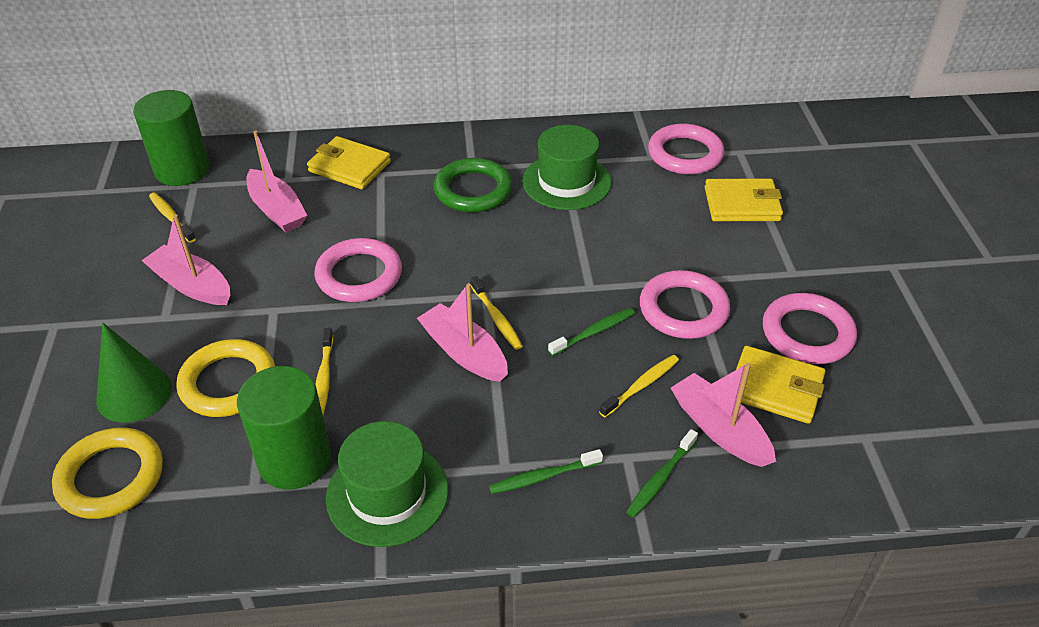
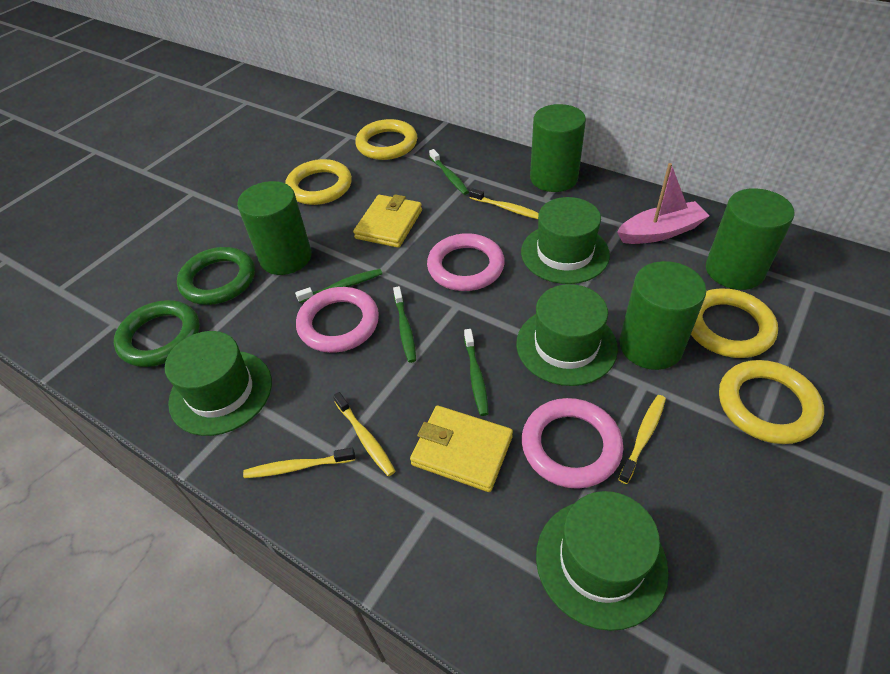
green cone: [96,323,172,423] = 1 -> none = 0
green cylinder: [133,90,210,186] [237,366,331,489] = 2 -> [237,181,312,275] [530,104,586,192] [619,261,706,370] [706,188,795,290] = 4
green hat: [326,421,448,547] [522,125,612,210] = 2 -> [165,331,272,436] [516,284,618,386] [521,197,610,284] [536,491,669,631] = 4
green ring: [433,158,513,213] = 1 -> [114,300,200,367] [177,247,255,305] = 2
green toothbrush: [489,449,603,494] [548,308,635,356] [626,429,698,518] = 3 -> [295,269,382,303] [393,286,416,363] [429,149,469,195] [464,329,489,416] = 4
pink boat: [141,214,230,305] [246,131,307,232] [417,283,508,382] [671,363,776,467] = 4 -> [617,163,709,244] = 1
pink ring: [315,238,402,302] [640,270,730,339] [648,124,724,175] [763,293,857,364] = 4 -> [296,287,379,353] [427,233,505,291] [522,398,623,489] = 3
yellow ring: [52,427,163,519] [176,339,275,417] = 2 -> [285,159,352,205] [355,119,417,160] [691,289,778,358] [719,360,824,444] = 4
yellow wallet: [307,136,391,189] [705,179,783,221] [736,346,825,424] = 3 -> [353,194,422,248] [410,406,513,492] = 2

